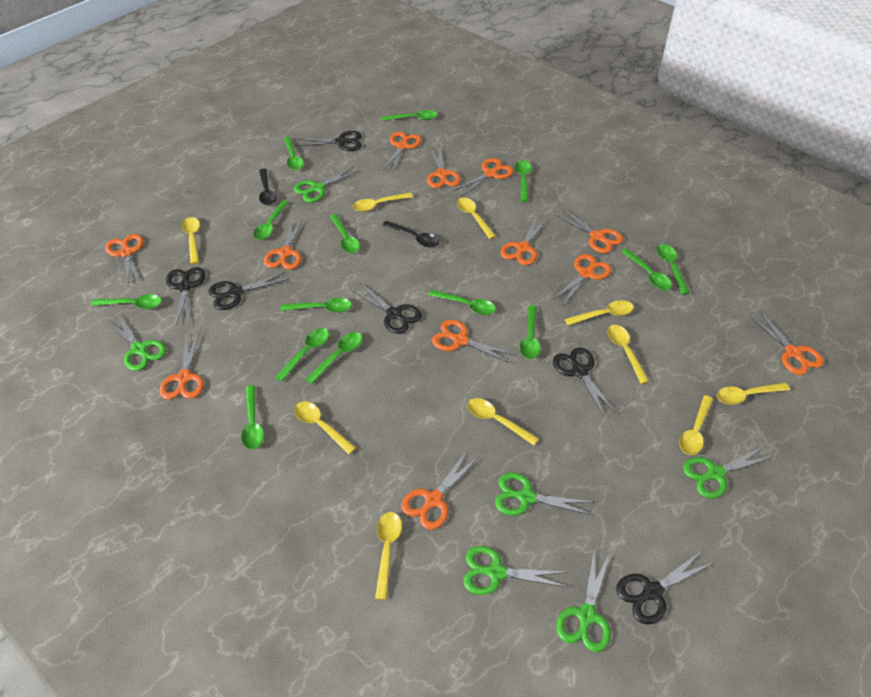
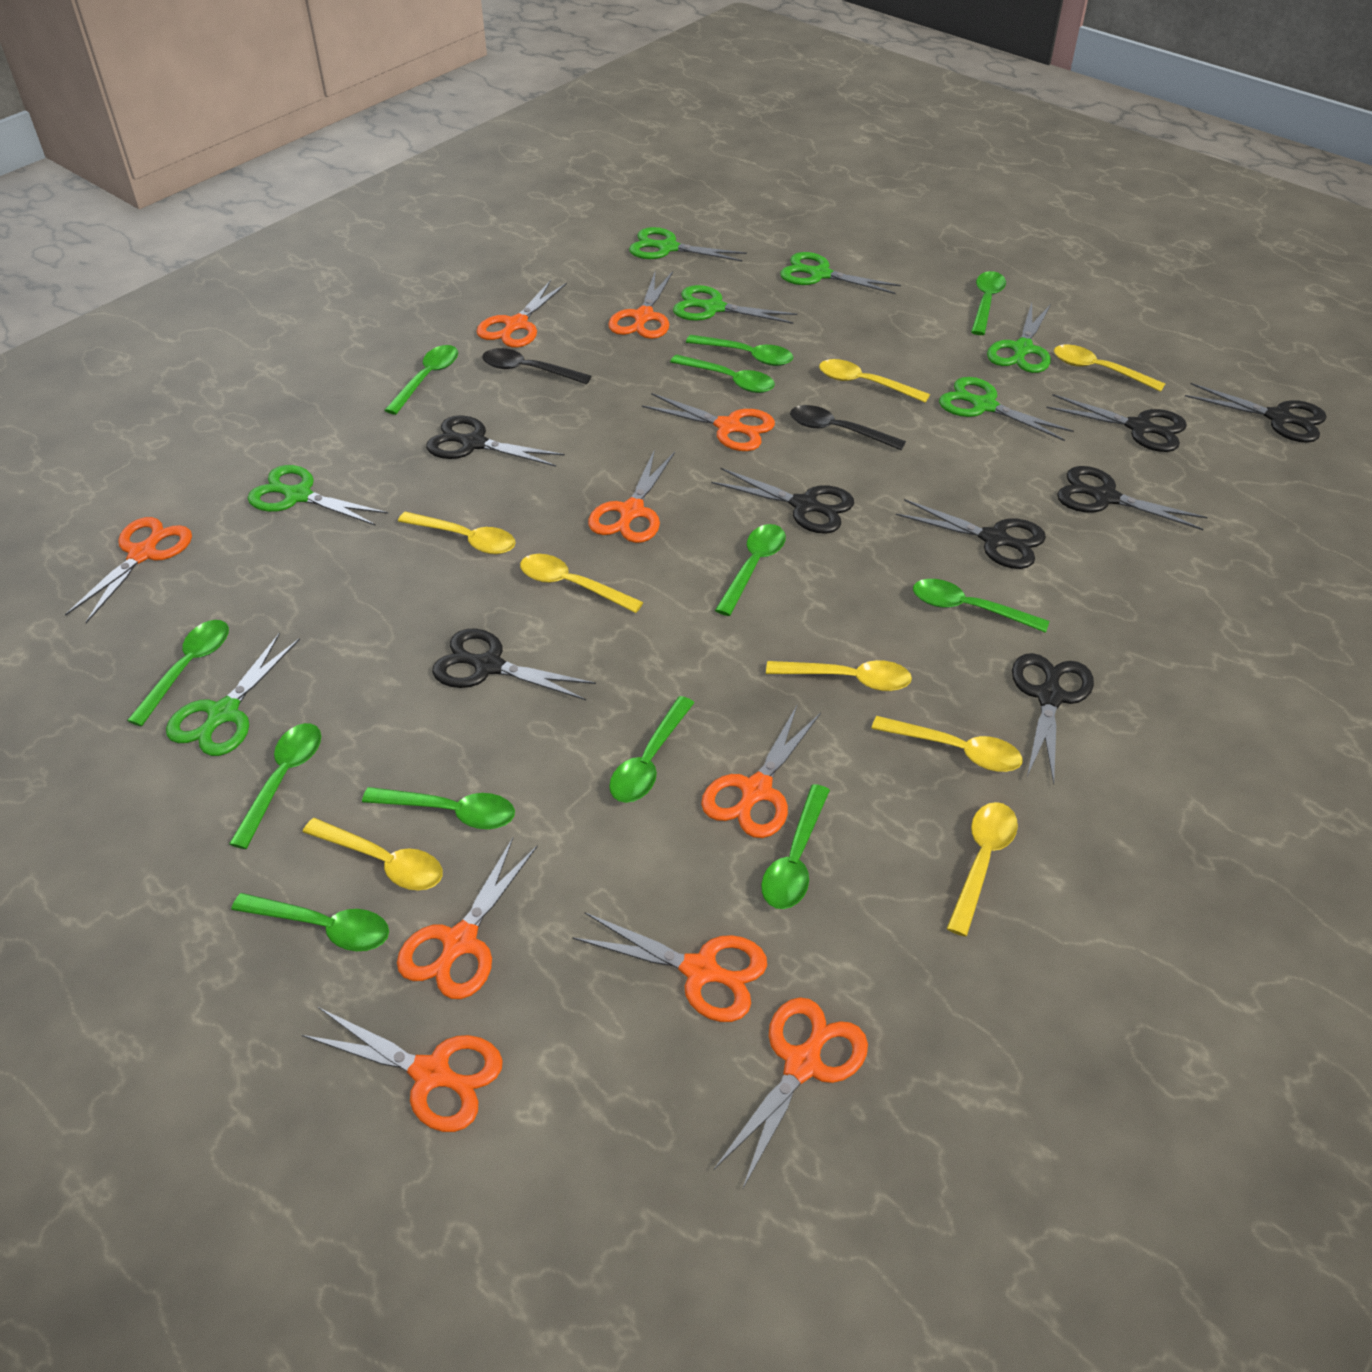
black scissors: [166,267,205,325] [208,272,289,310] [296,131,362,151] [351,283,422,334] [553,348,617,416] [616,552,713,624] = 6 -> [426,415,565,467] [432,629,596,700] [711,468,854,534] [896,499,1046,569] [1012,653,1094,785] [1046,394,1187,452] [1057,466,1208,530] [1185,383,1327,443] = 8
green scissors: [107,314,166,371] [294,166,359,203] [463,546,568,595] [495,472,595,516] [556,547,611,652] [683,446,775,498] = 6 -> [166,632,300,756] [248,465,388,526] [629,227,747,262] [673,285,798,324] [780,252,901,294] [939,377,1074,441] [987,303,1051,373] = 7
green spoon: [91,294,162,309] [241,385,264,449] [253,200,289,240] [275,328,329,382] [280,298,352,313] [284,137,304,170] [305,332,362,384] [330,214,360,253] [381,110,437,121] [428,289,496,315] [515,160,532,202] [520,306,541,359] [621,249,672,290] [657,244,690,295] = 14 -> [127,620,229,727] [229,723,321,849] [231,893,389,951] [362,787,515,829] [385,345,458,415] [609,696,694,803] [670,354,775,393] [686,335,793,366] [715,524,786,616] [761,784,830,909] [913,579,1049,633] [971,271,1006,335] = 12
orange scissors: [105,234,143,286] [159,332,204,399] [264,218,303,270] [382,132,422,174] [401,451,479,530] [427,147,461,188] [432,320,516,364] [454,158,513,197] [500,216,547,265] [552,254,611,305] [555,209,623,253] [750,311,824,375] = 12 -> [65,517,192,623] [302,1007,503,1132] [397,838,538,999] [476,280,567,348] [572,912,767,1022] [588,449,675,543] [608,272,673,339] [642,393,775,451] [701,706,821,838] [714,997,868,1190] = 10
yellow spoon: [182,217,200,264] [294,401,356,454] [352,192,413,212] [375,512,402,600] [457,198,496,239] [467,398,539,446] [565,300,634,325] [608,325,649,384] [679,395,713,455] [717,383,790,405] = 10 -> [303,818,443,890] [398,512,516,554] [520,554,644,613] [766,660,912,691] [819,359,930,403] [871,716,1022,772] [946,802,1018,936] [1054,344,1165,392] = 8

